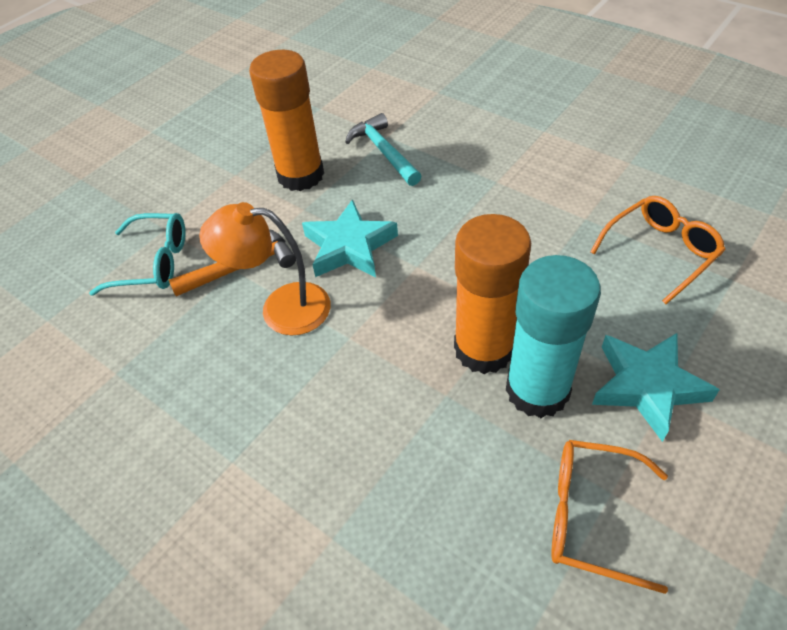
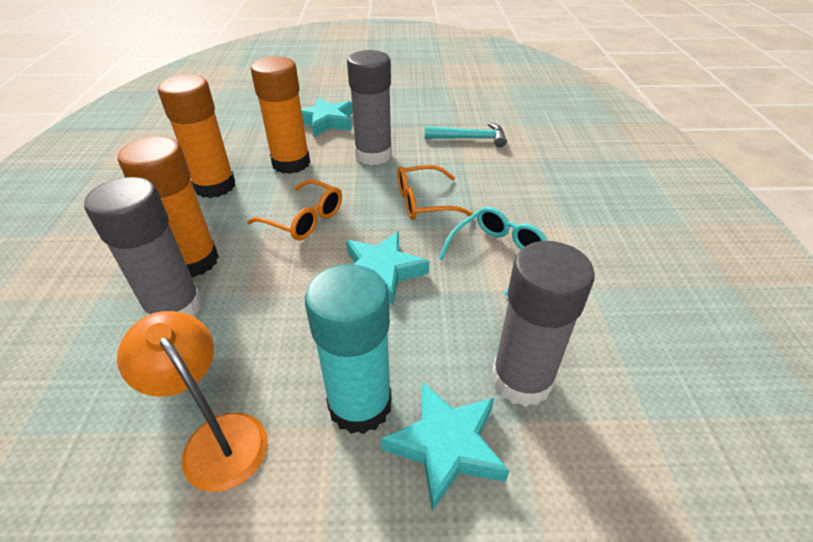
grey glue stick: none = 0 -> [84,177,203,317] [347,50,392,165] [491,241,595,407] = 3
orange glue stick: [249,50,324,191] [454,214,531,374] = 2 -> [118,136,219,277] [158,75,235,198] [251,56,310,174] = 3
orange hammer: [169,229,296,297] = 1 -> none = 0
turquoise star: [302,199,398,277] [592,333,720,442] = 2 -> [301,97,353,137] [346,231,429,305] [381,382,509,512] = 3

